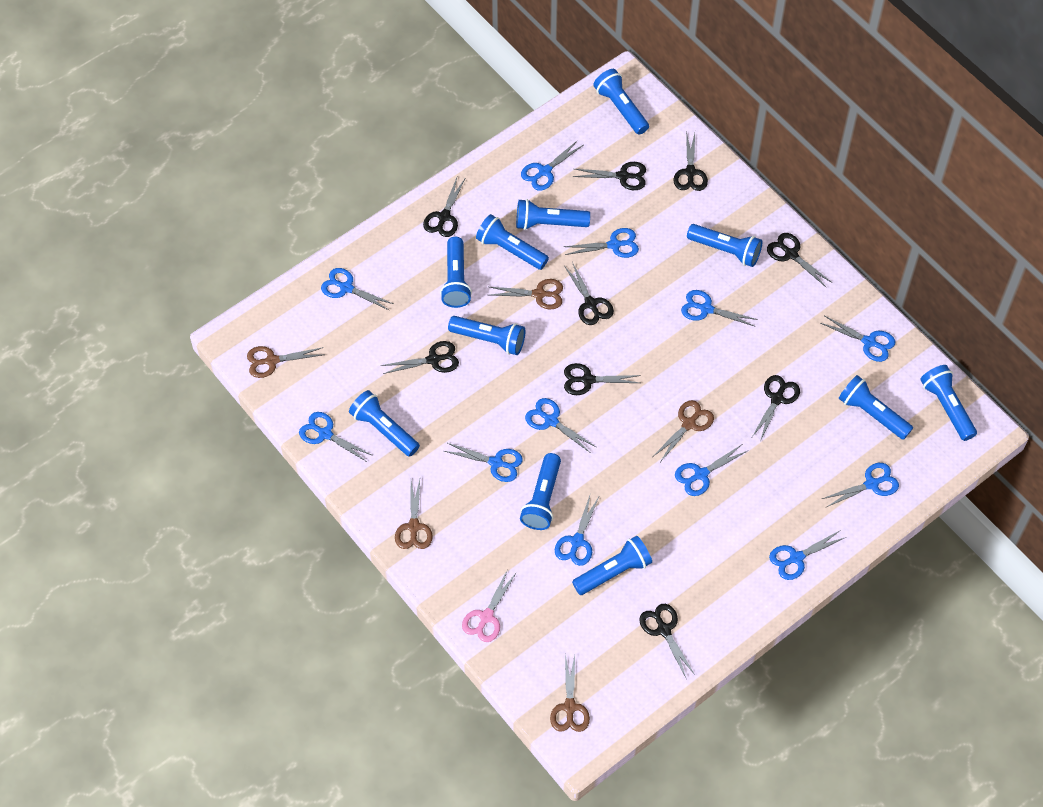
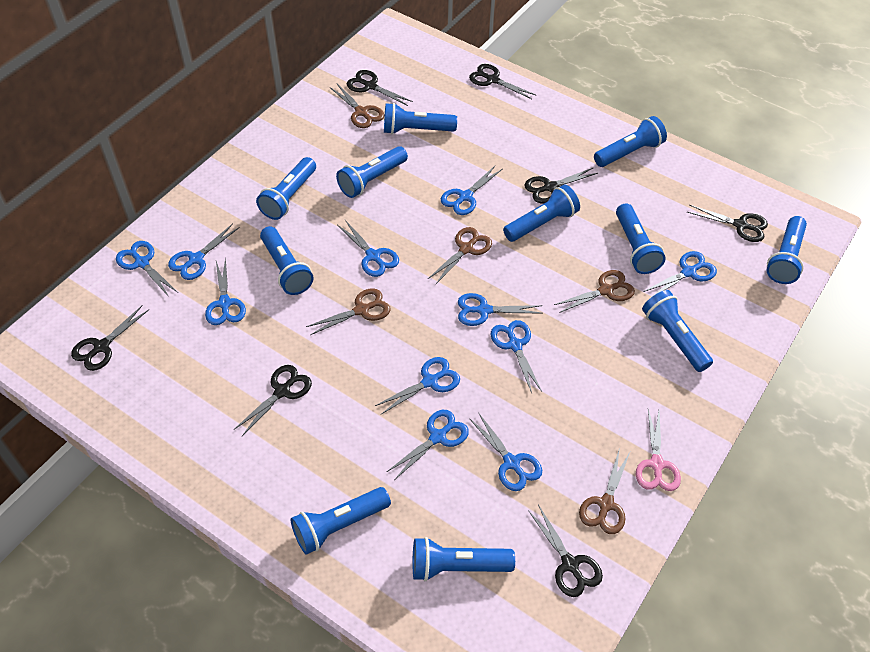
black scissors: [381,341,459,374] [423,177,466,237] [564,262,614,325] [564,363,641,395] [573,162,646,190] [639,604,695,678] [673,131,708,191] [752,375,800,441] [767,233,833,288] = 9 -> [71,305,149,371] [235,365,312,436] [347,70,413,106] [469,64,536,99] [524,167,598,203] [528,505,603,597] [687,205,768,242] = 7
blue scissors: [299,412,373,462] [321,268,393,311] [444,443,523,482] [521,140,583,191] [525,398,596,452] [555,495,600,566] [564,228,639,258] [675,445,747,496] [681,290,758,327] [769,530,846,580] [821,316,895,362] [822,463,899,507] = 12 -> [116,241,177,297] [168,223,240,280] [205,257,246,325] [338,220,399,277] [375,357,460,414] [387,410,469,479] [441,166,502,215] [458,293,542,326] [469,412,542,491] [491,320,542,393] [643,251,717,296] = 11

